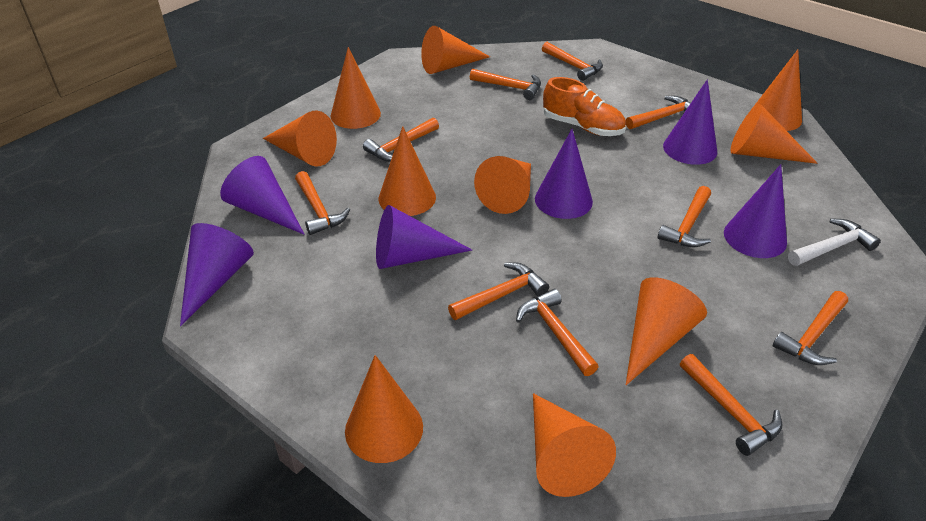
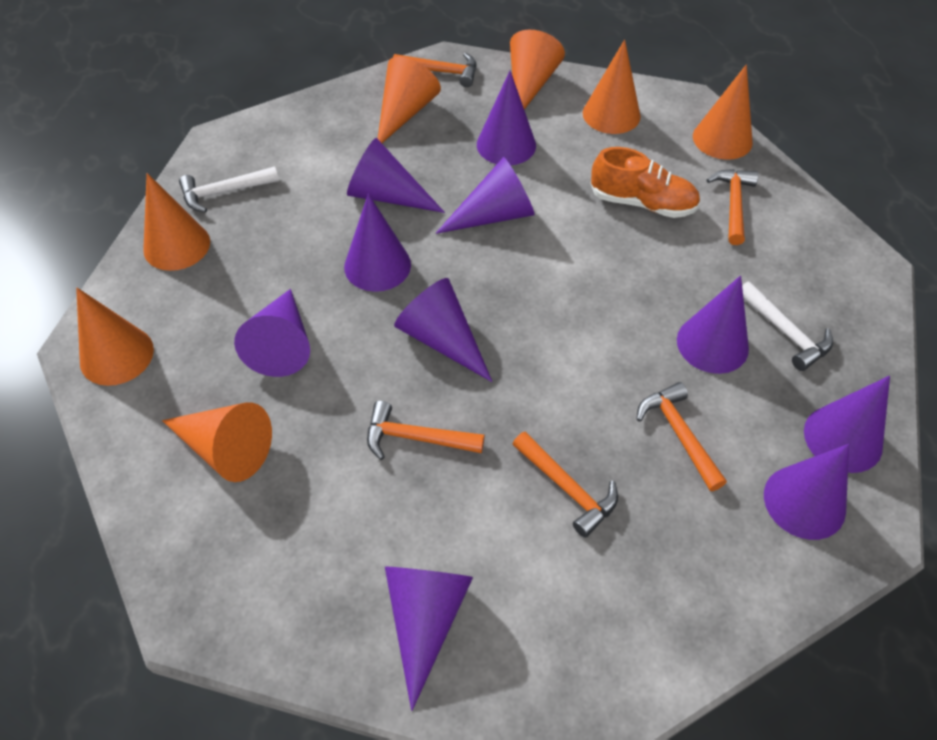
orange cone: [263,111,337,167] [331,47,381,129] [345,355,423,463] [379,126,436,216] [421,26,490,74] [474,156,531,214] [533,393,616,497] [626,277,707,385] [730,104,818,164] [751,50,802,131] = 10 -> [76,287,154,386] [143,173,210,271] [162,402,272,482] [378,57,441,143] [510,30,565,110] [583,40,641,134] [693,64,753,160] = 7
orange hammer: [295,171,350,235] [363,118,439,162] [448,262,549,320] [470,69,541,100] [516,289,599,376] [542,42,603,81] [626,96,691,129] [658,186,711,247] [680,354,782,456] [773,291,848,365] = 10 -> [367,401,485,460] [393,53,476,87] [513,432,618,538] [636,382,727,491] [707,169,759,245] = 5
purple cone: [180,223,254,326] [220,156,304,234] [376,205,472,269] [535,129,593,219] [663,79,717,165] [724,164,787,258] = 6 -> [234,289,310,377] [344,194,411,292] [347,138,445,213] [385,567,473,711] [394,278,492,382] [436,157,535,234] [477,70,536,165] [677,275,749,374] [764,444,849,540] [804,376,890,473] = 10
white hammer: [788,218,881,266] = 1 -> [179,166,279,213] [742,282,833,371] = 2

